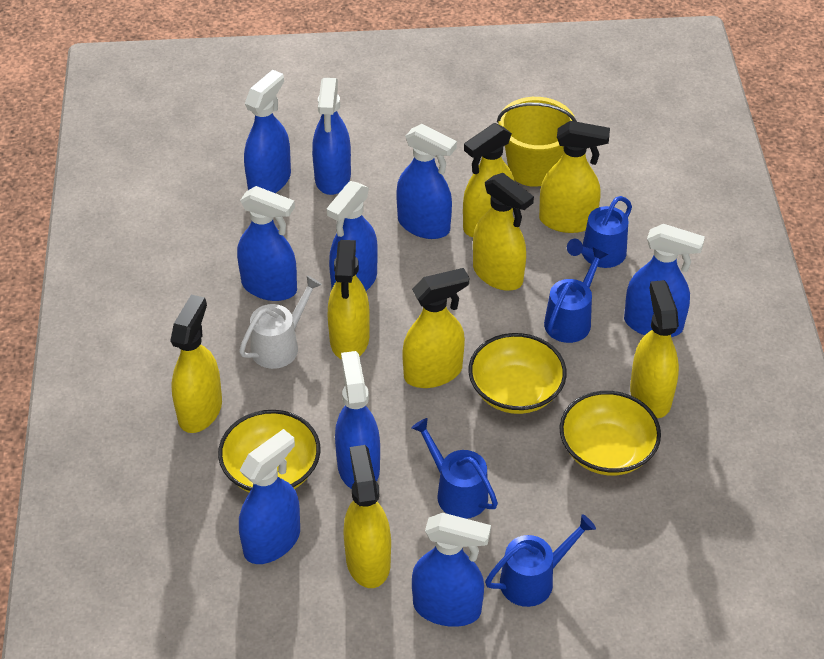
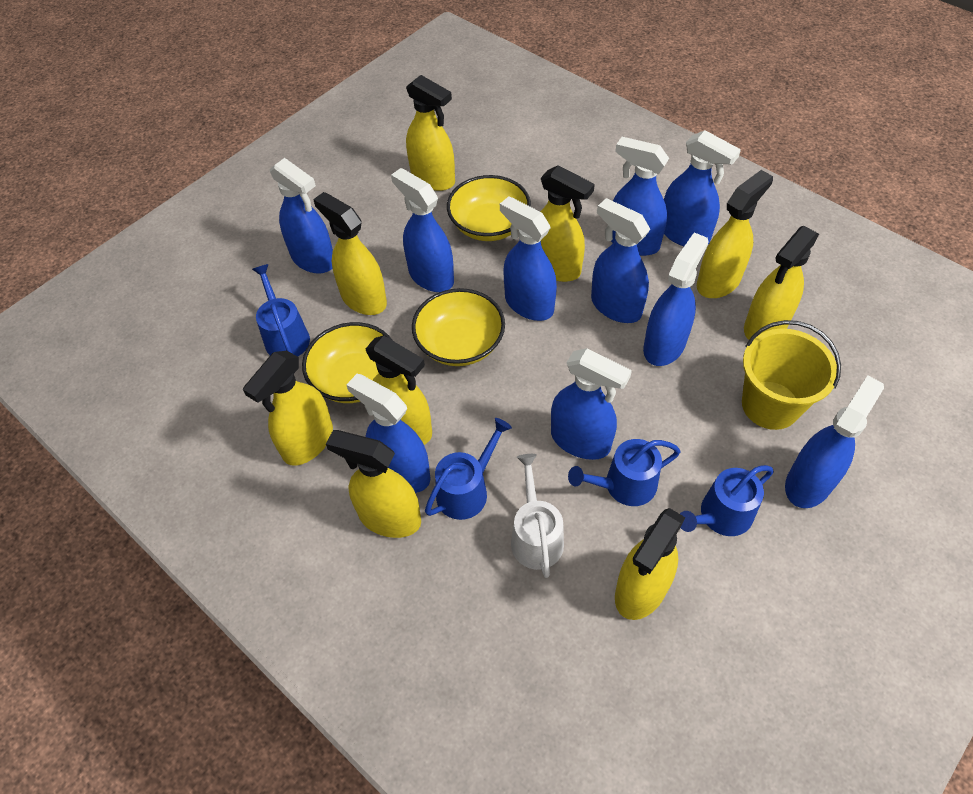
blue spray bottle: [237,186,297,301] [239,429,300,564] [244,70,291,193] [312,78,351,195] [327,181,378,291] [335,351,380,489] [396,124,457,239] [412,513,491,627] [624,224,705,337] = 9 -> [270,158,333,274] [346,374,431,493] [391,168,454,292] [500,196,557,321] [551,348,632,460] [591,198,650,323] [611,137,669,256] [643,233,708,366] [664,130,741,246] [785,375,884,508] = 10
yellow spray bottle: [170,295,222,433] [328,240,370,359] [343,445,391,588] [402,268,469,388] [463,123,515,237] [473,173,534,291] [539,121,610,233] [630,280,679,418] = 8 -> [243,351,333,466] [313,192,387,315] [326,430,421,538] [365,335,432,445] [406,75,455,191] [540,165,595,282] [615,508,686,620] [697,170,773,298] [744,226,819,340] = 9

